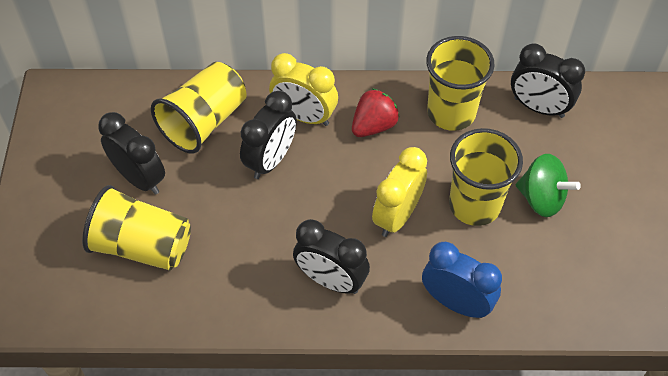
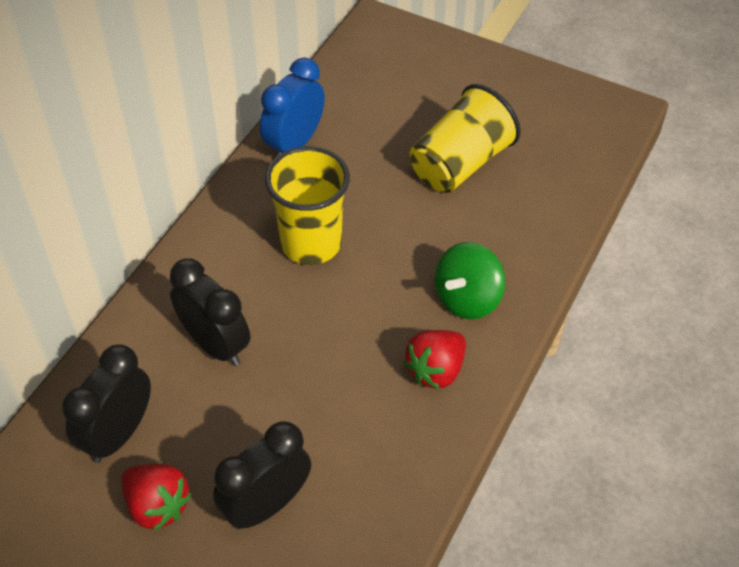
black clock: [98,112,165,195] [240,91,297,179] [293,219,370,294] [511,43,585,118] = 4 -> [62,344,151,463] [170,258,250,366] [213,421,311,530] = 3
red strawberry: [352,89,400,137] = 1 -> [121,464,191,531] [403,330,466,389] = 2
yellow clock: [269,53,338,126] [372,147,427,237] = 2 -> none = 0
yellow cup: [82,185,191,271] [151,62,247,154] [426,36,495,131] [449,128,523,226] = 4 -> [265,146,350,265] [410,84,521,193] = 2

